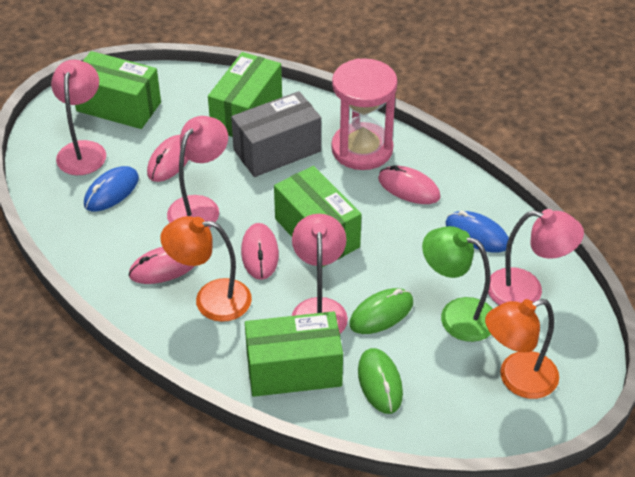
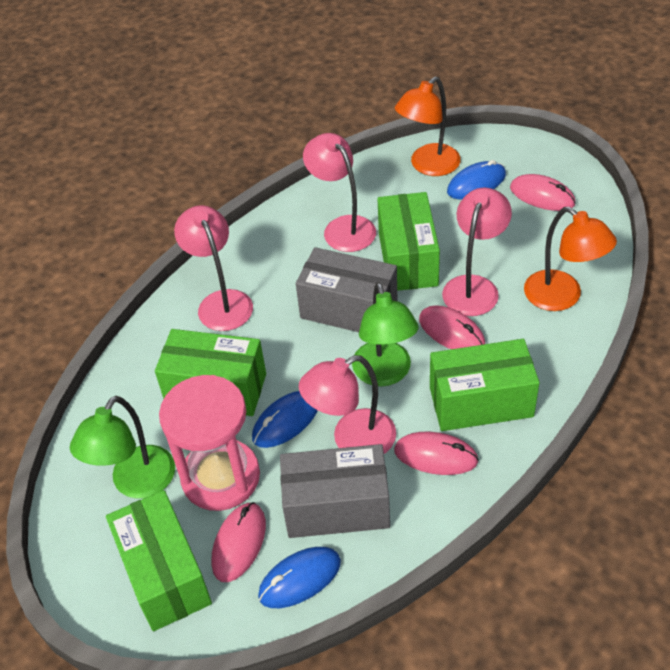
blue mouse: [84,166,139,211] [445,211,509,253] = 2 -> [252,391,318,448] [258,547,341,608] [447,160,506,199] = 3
green lamp: [422,226,493,342] = 1 -> [70,396,175,499] [352,282,419,386] = 2
green mouse: [349,288,413,334] [358,348,403,414] = 2 -> none = 0
grey box: [231,91,321,177] = 1 -> [280,444,390,538] [296,247,398,332] = 2

